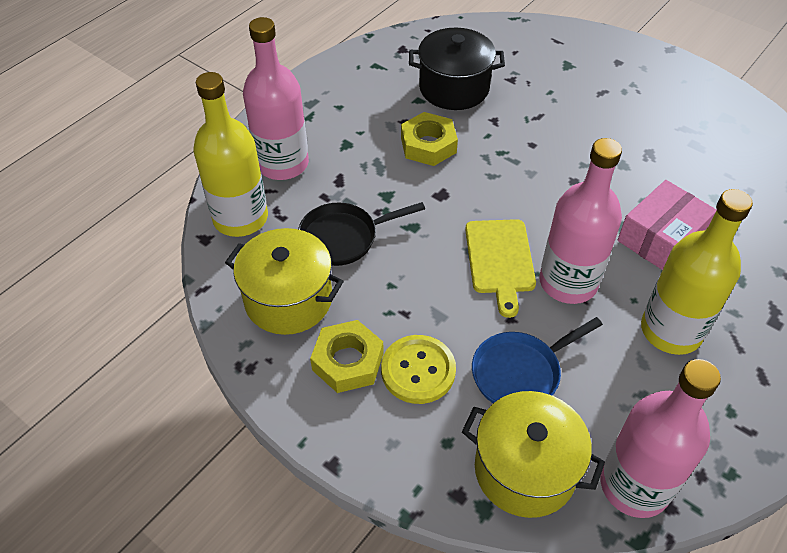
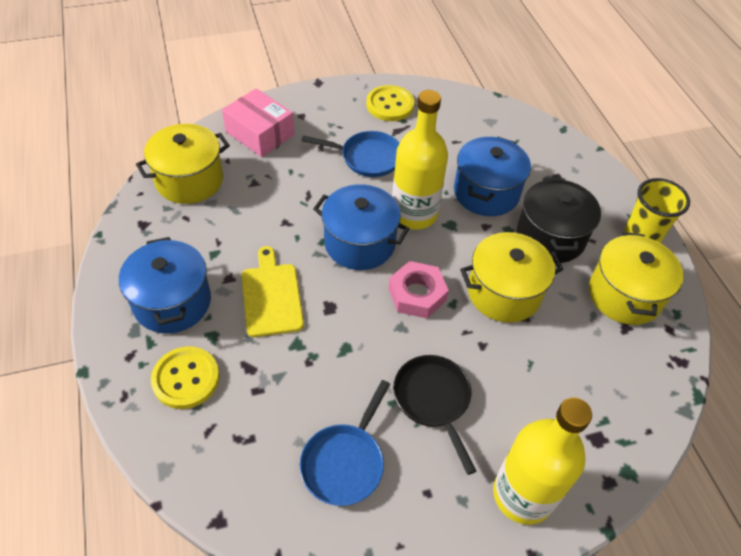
blue pan: [472,317,603,403] = 1 -> [300,380,390,506] [301,131,399,177] = 2
blue pot: none = 0 -> [119,237,211,334] [313,184,409,270] [454,136,531,216] = 3
pink bottle: [243,17,309,180] [539,138,622,304] [601,359,721,518] = 3 -> none = 0
pink nut: none = 0 -> [388,261,449,319] = 1
yellow button: [381,335,456,404] = 1 -> [151,347,220,409] [366,85,415,121] = 2
yellow cup: none = 0 -> [624,178,690,243] = 1
yellow nut: [310,320,384,393] [401,112,458,166] = 2 -> none = 0
yellow pot: [225,228,344,335] [462,391,605,518] = 2 -> [136,124,230,204] [460,232,563,323] [589,232,684,325] = 3

